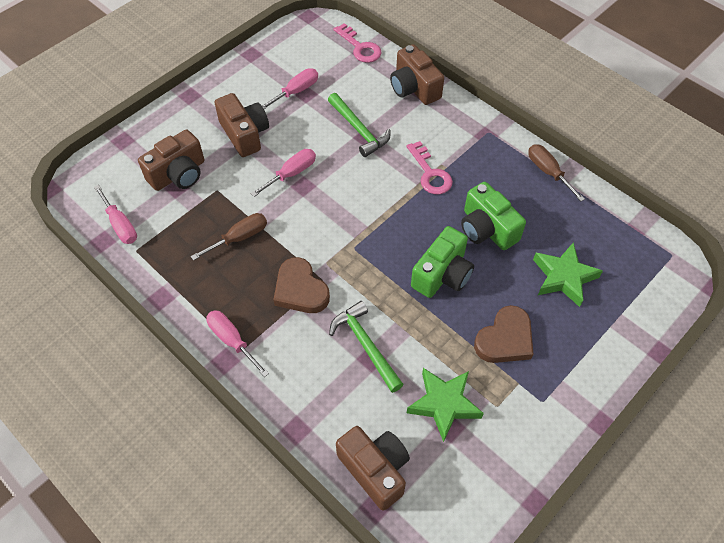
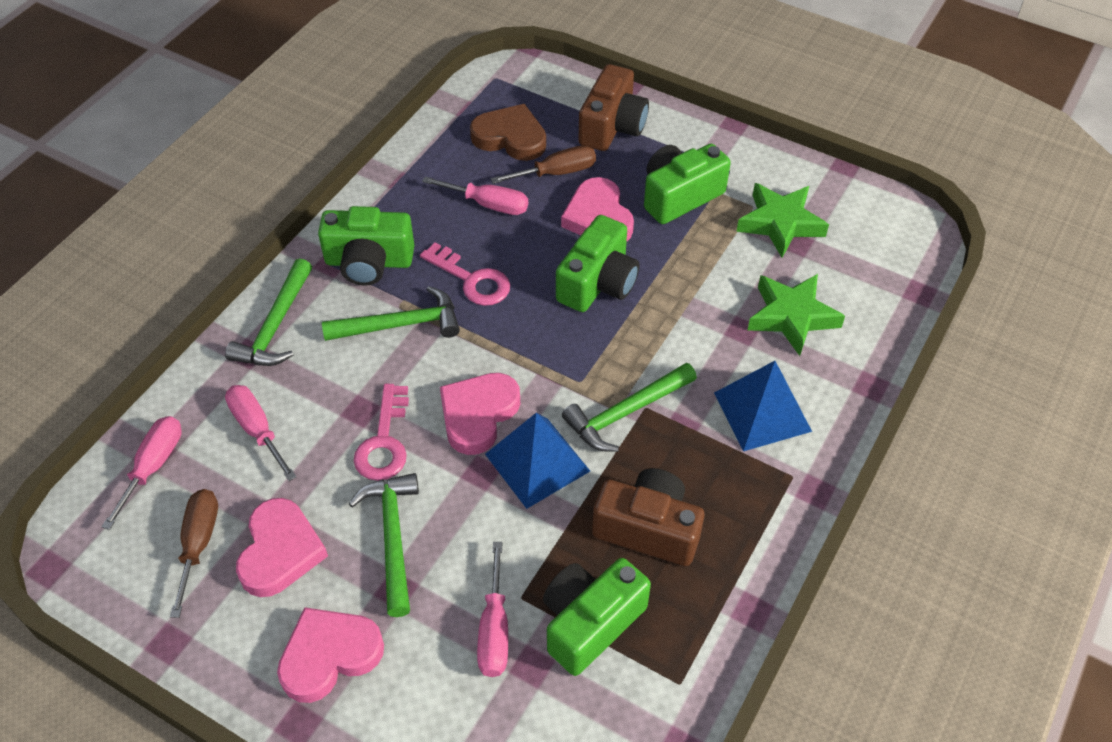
blue pyramid: none = 0 -> [485,413,590,509] [714,361,812,451] = 2
brown camera: [138,130,204,191] [215,93,269,157] [336,426,410,510] [390,44,444,105] = 4 -> [578,64,649,151] [592,468,704,566] = 2
brown heart: [273,257,330,313] [474,305,533,363] = 2 -> [470,104,546,161] = 1
green camera: [411,226,474,298] [461,182,526,250] = 2 -> [318,206,414,286] [543,558,651,676] [556,215,639,312] [644,144,731,224] = 4
green hammer: [328,93,390,157] [329,301,404,393] = 2 -> [225,258,312,366] [322,286,460,341] [349,473,419,617] [562,363,697,452] = 4
pink heart: none = 0 -> [236,498,328,597] [277,607,384,703] [440,373,520,455] [561,177,634,241] = 4

